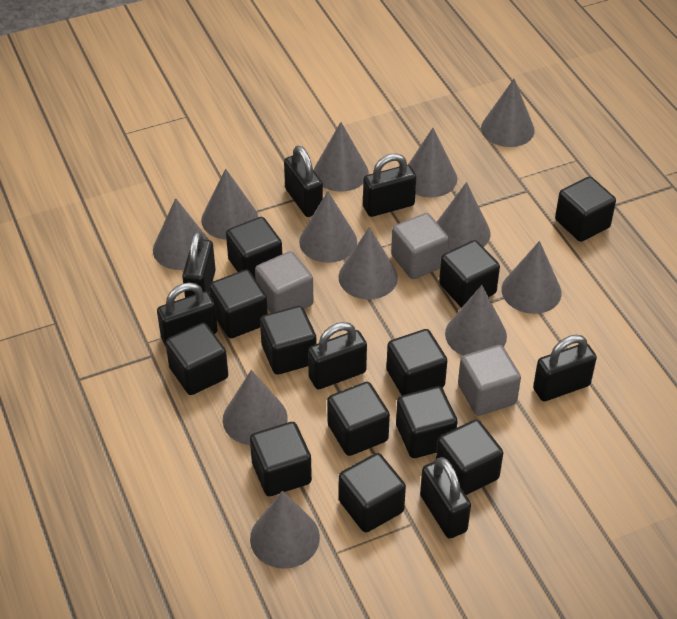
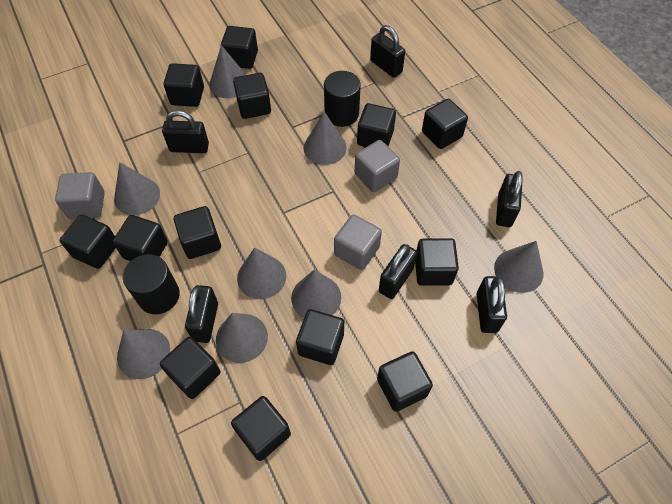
black cube: [166,323,228,395] [209,269,268,338] [226,217,282,278] [250,422,312,496] [260,306,316,375] [327,382,390,456] [339,453,406,532] [386,329,447,395] [396,386,457,458] [436,419,503,495] [439,240,500,308] [555,177,616,242] = 12 -> [60,214,116,269] [113,215,168,261] [160,337,220,399] [164,63,204,107] [174,206,221,259] [221,26,258,69] [231,396,291,461] [233,73,271,119] [296,309,344,365] [357,103,396,147] [377,351,433,411] [415,238,459,286] [422,99,468,149] = 13
black cylinder: none = 0 -> [123,254,180,314] [324,71,361,127] = 2
black padlock: [157,282,218,346] [182,232,216,298] [284,146,323,217] [308,322,367,389] [363,153,416,217] [420,457,471,539] [533,335,597,401] = 7 -> [162,110,209,153] [185,285,218,343] [370,25,405,78] [379,244,417,299] [477,276,507,333] [496,171,523,227] = 6
grey cone: [153,198,209,270] [201,169,258,240] [223,370,288,445] [250,491,320,569] [299,191,357,263] [314,122,369,192] [339,227,398,299] [408,128,457,197] [437,182,490,251] [445,285,507,356] [481,79,535,147] [501,241,562,314] = 12 -> [114,162,160,215] [117,329,170,379] [209,45,246,98] [216,313,268,363] [237,247,286,299] [291,269,341,318] [304,112,347,165] [494,241,544,293] = 8

